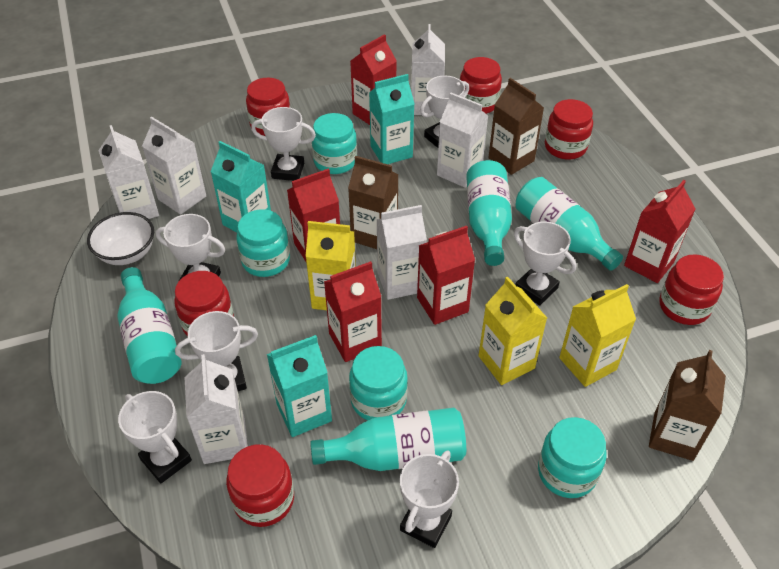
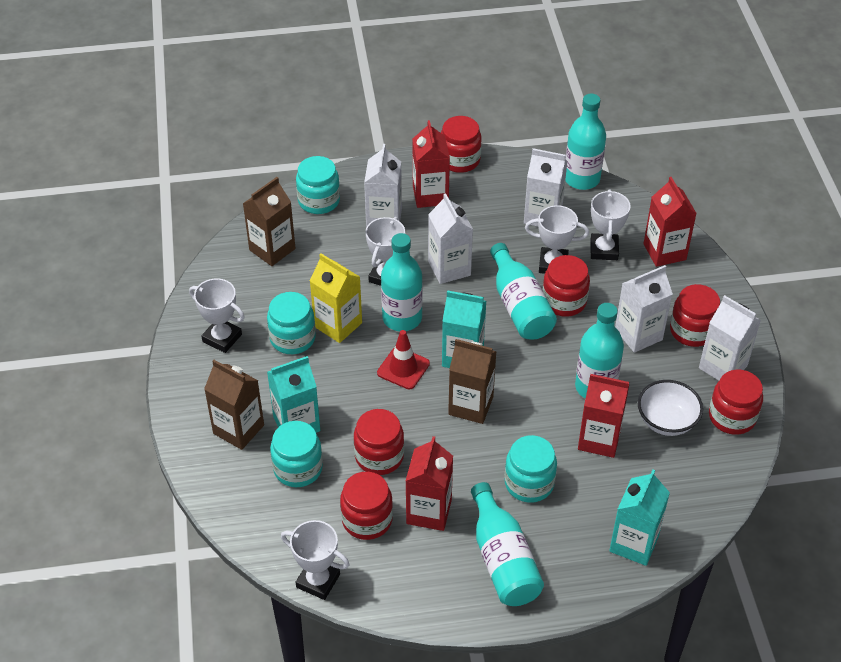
red carton: [287,168,340,261] [324,261,382,362] [350,34,397,125] [417,225,475,325] [624,180,695,283] = 5 -> [406,436,453,531] [412,120,450,208] [578,374,629,458] [643,177,697,267] = 4
red traffic cone: none = 0 -> [377,330,430,389] = 1
turquoise bottle: [118,267,181,384] [310,408,466,471] [466,160,512,266] [516,177,623,271] = 4 -> [381,233,423,331] [471,482,544,606] [490,243,557,340] [565,94,606,190] [575,303,624,399] = 5
white carton: [98,125,159,219] [142,117,206,215] [184,354,248,464] [377,205,427,300] [411,24,445,115] [437,93,488,188] = 6 -> [364,144,402,228] [428,193,473,284] [524,148,568,227] [615,265,673,353] [699,295,761,381] = 5
white trophy: [118,391,192,483] [156,214,225,282] [175,311,258,391] [251,107,316,181] [400,450,459,548] [420,76,469,148] [514,222,576,305] = 7 -> [189,278,245,353] [281,520,350,600] [365,217,405,286] [525,205,589,274] [590,189,631,260] = 5
yellow carton: [305,221,356,310] [479,277,547,385] [559,284,636,387] = 3 -> [310,253,362,343] = 1

